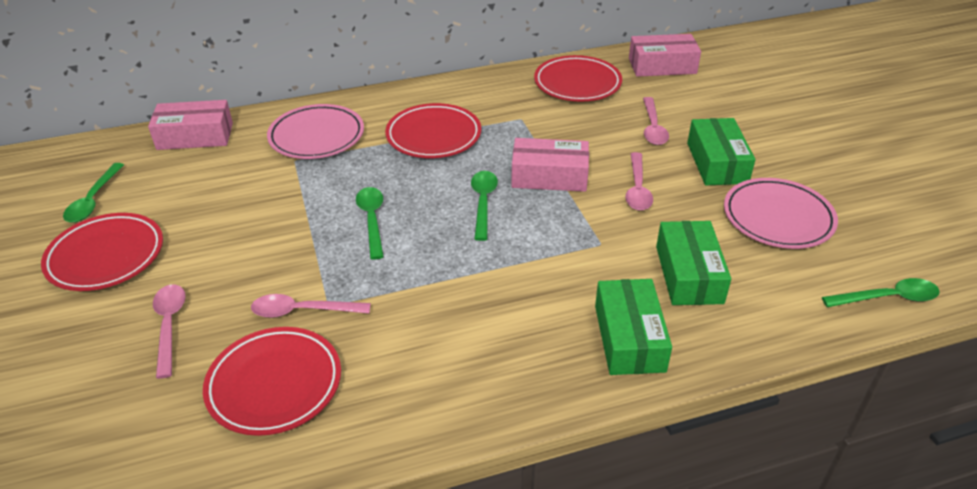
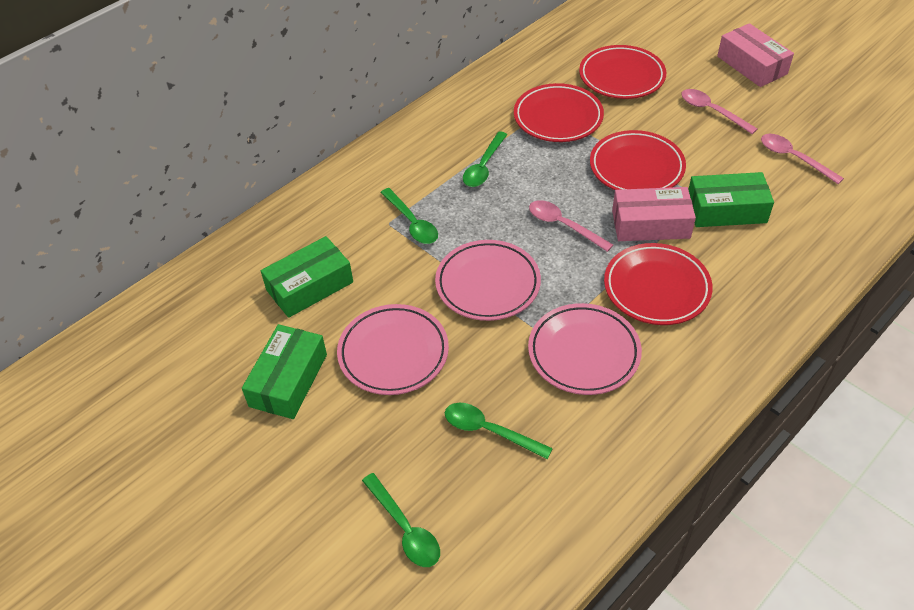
pink box: [148,100,233,150] [511,138,589,192] [629,34,701,77] = 3 -> [612,187,696,241] [717,23,794,87] = 2
pink plate: [267,104,364,159] [724,178,838,249] = 2 -> [337,304,449,395] [435,240,541,321] [528,303,642,395] = 3
pink spoon: [153,284,186,379] [251,294,371,318] [625,152,653,211] [643,97,669,145] = 4 -> [529,200,613,252] [681,89,758,134] [761,134,844,184] = 3

